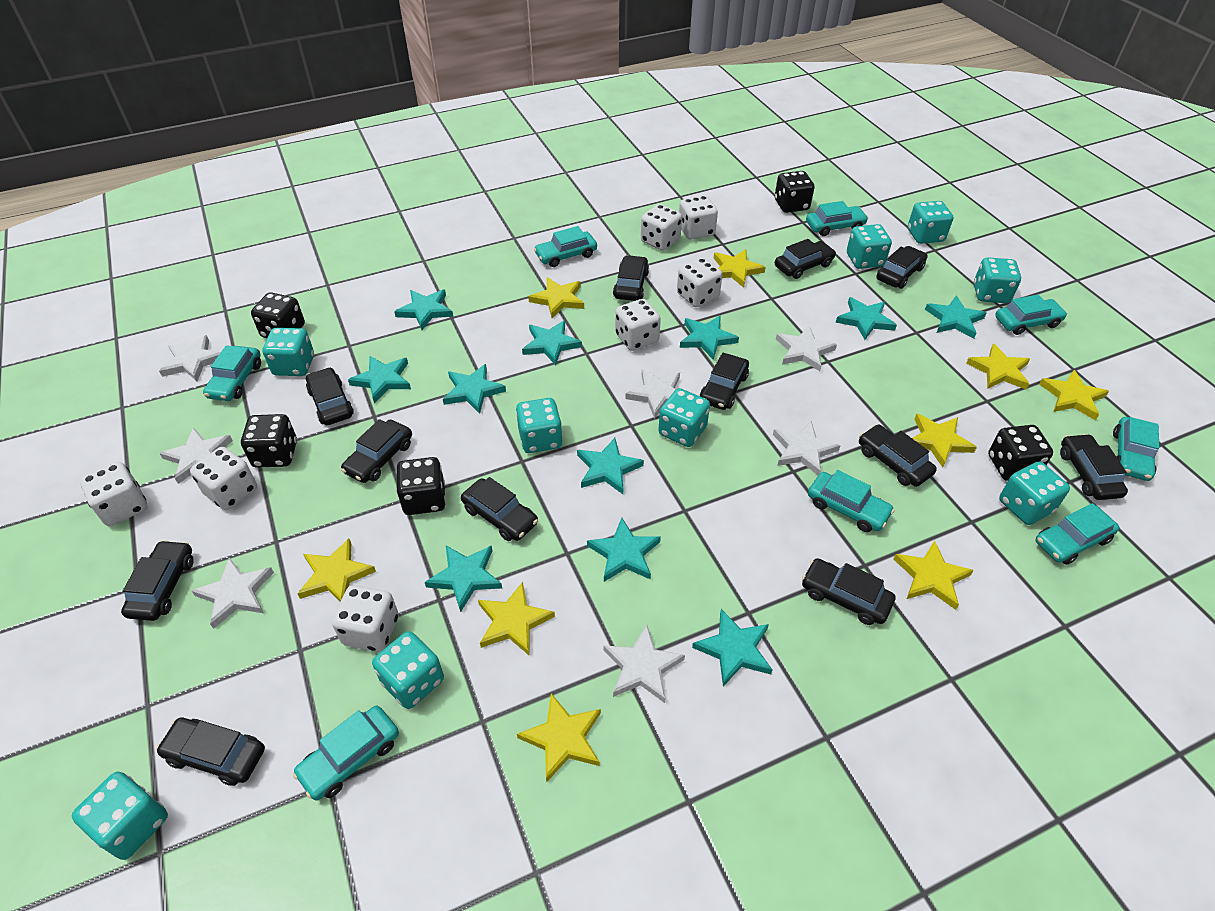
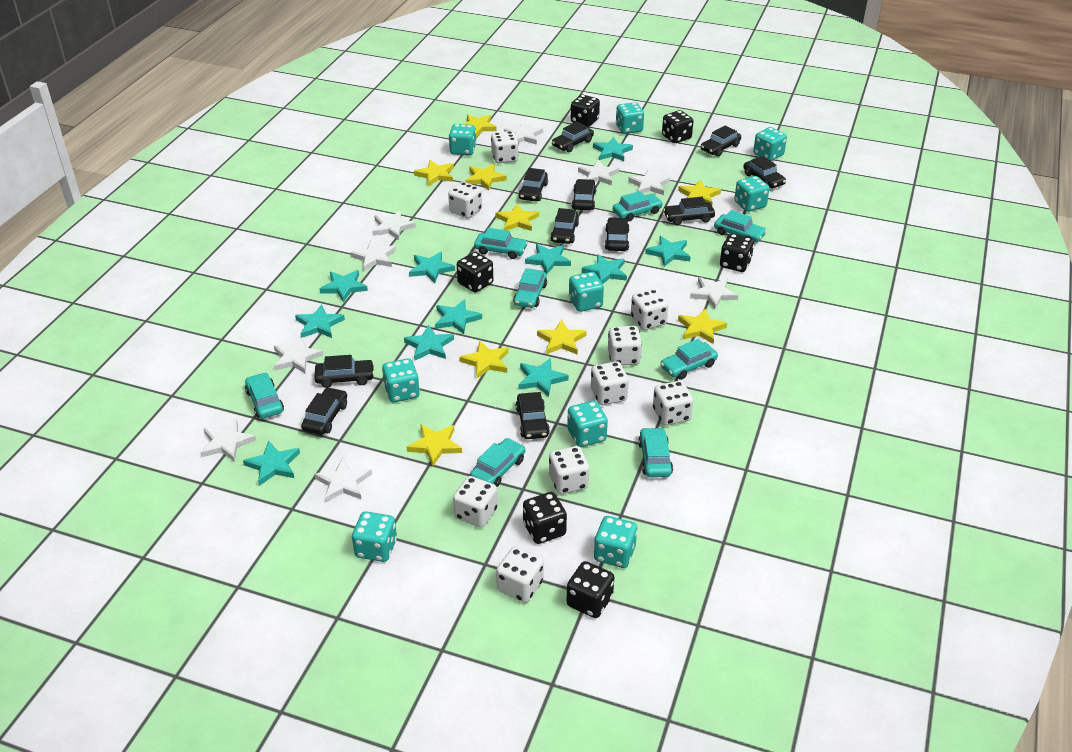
black car: [121,540,194,621] [156,717,265,786] [306,367,354,425] [341,419,412,483] [461,477,538,541] [613,255,649,301] [700,353,749,410] [775,239,836,279] [802,558,895,625] [859,424,937,487] [876,246,928,289] [1060,434,1128,500] = 12 -> [301,387,347,435] [314,355,374,388] [516,392,550,439] [518,168,548,201] [550,208,579,244] [552,121,594,152] [572,179,597,210] [605,217,630,251] [663,197,715,225] [701,126,741,157] [743,156,786,188] = 11
black dice: [241,414,297,468] [251,292,305,338] [396,457,446,515] [775,171,815,213] [988,425,1053,481] = 5 -> [457,252,493,292] [523,492,567,544] [567,561,614,618] [571,94,600,127] [662,110,693,143] [720,234,754,272] = 6
white dice: [80,462,147,526] [190,447,257,510] [332,585,399,652] [615,299,661,351] [641,204,682,251] [677,257,723,307] [679,195,718,240] = 7 -> [448,182,482,218] [453,476,498,528] [491,131,519,163] [496,547,544,603] [549,446,589,494] [591,361,629,405] [608,326,642,365] [631,289,668,330] [653,381,693,426] = 9
white star: [159,335,220,382] [159,427,233,484] [192,557,274,629] [604,625,685,703] [625,369,680,419] [773,421,841,475] [776,326,837,371] = 7 -> [201,419,256,462] [274,337,323,373] [314,458,372,503] [351,241,396,271] [372,211,416,240] [504,122,543,145] [578,160,619,185] [628,169,670,195] [690,277,739,309] = 9

